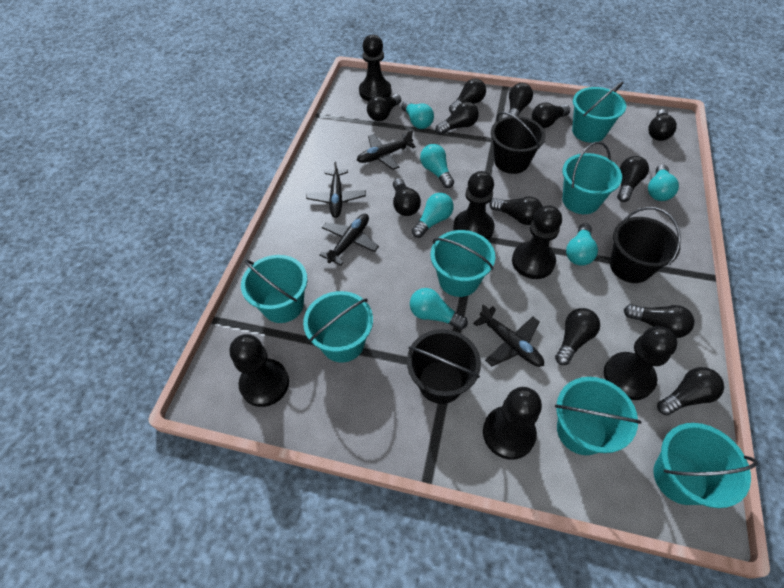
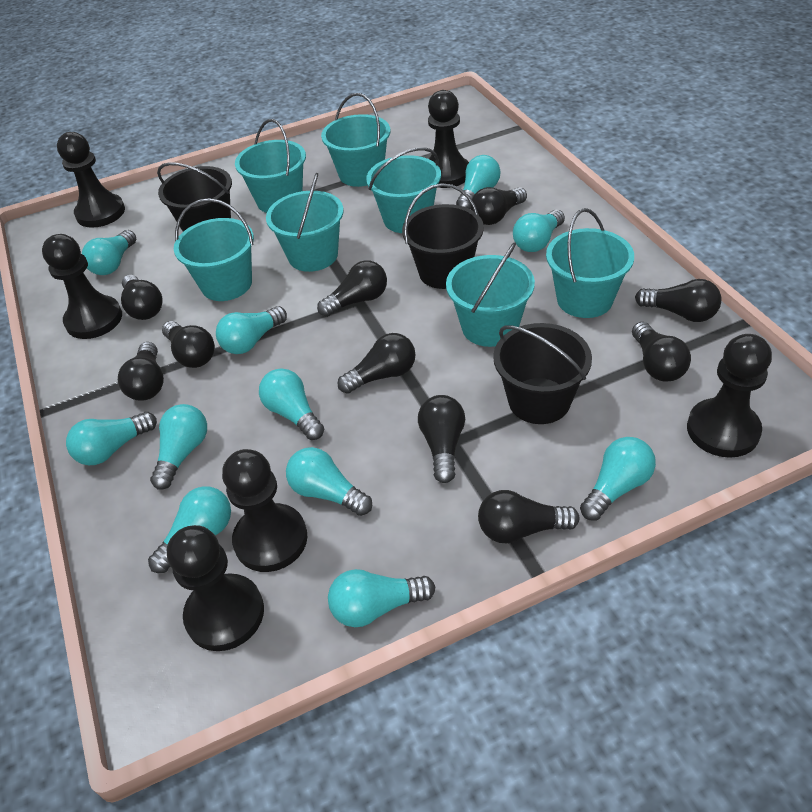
black light bulb: [367,94,401,121] [393,178,421,216] [435,102,479,135] [449,79,486,113] [489,196,543,225] [507,83,533,117] [532,102,570,128] [555,308,600,365] [617,156,649,202] [624,304,695,338] [648,109,677,141] [657,367,724,416] = 12 -> [118,342,164,401] [121,275,163,320] [162,321,215,368] [317,260,387,317] [338,333,416,394] [418,395,465,483] [470,187,527,225] [478,490,580,543] [632,322,691,382] [635,279,721,322] = 10
black plane: [306,159,366,218] [319,214,379,265] [357,130,416,170] [474,304,544,367] = 4 -> none = 0
turquoise light bulb: [401,101,434,129] [410,288,468,330] [412,193,454,238] [420,144,454,188] [566,223,598,266] [648,164,679,201] = 6 -> [66,412,157,465] [82,230,136,275] [148,486,231,573] [150,404,207,490] [216,306,287,354] [259,368,324,440] [286,447,372,516] [328,569,435,627] [456,155,500,209] [513,210,565,252] [580,437,656,521] = 11

